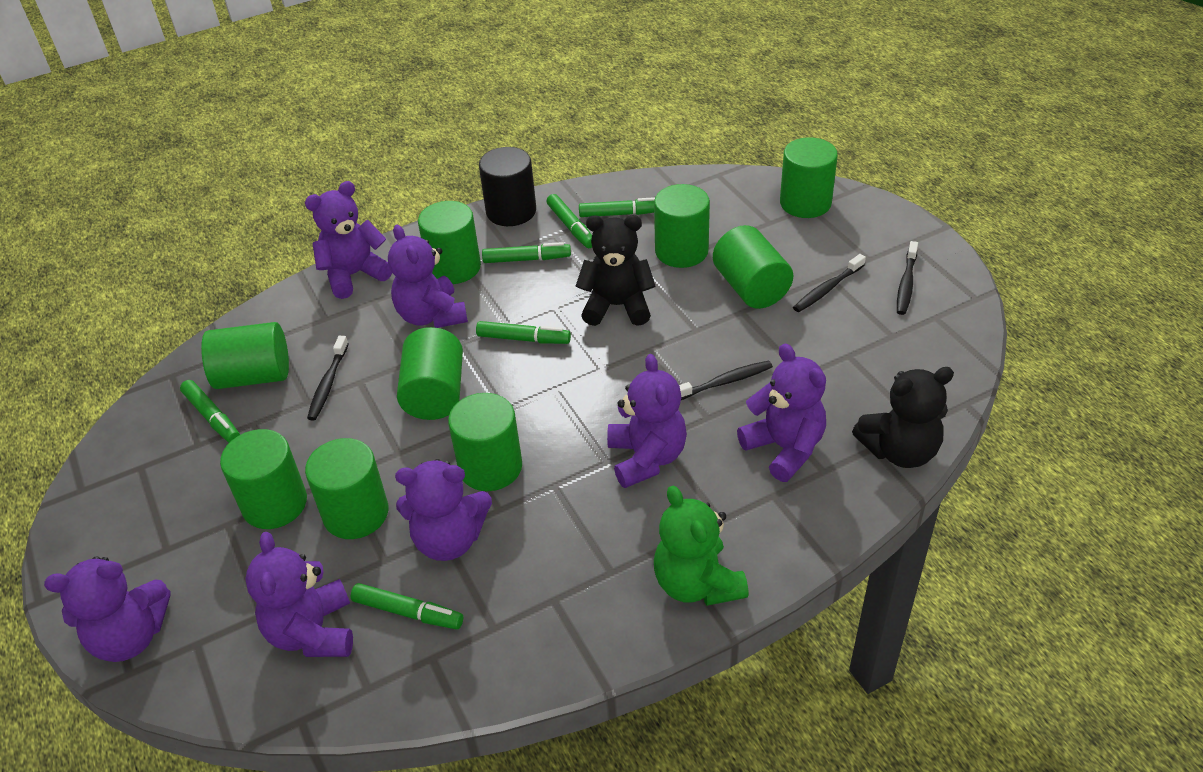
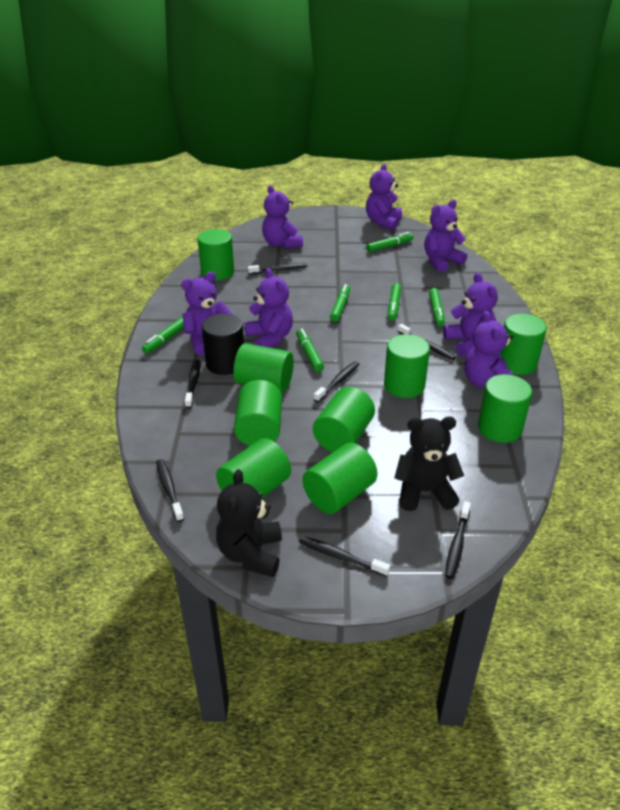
black toothbrush: [307,336,348,421] [679,361,773,400] [793,254,866,312] [897,241,918,315] = 4 -> [156,459,184,522] [185,360,200,408] [248,263,307,275] [299,536,390,577] [314,361,359,402] [398,324,456,360] [445,501,471,579] = 7
green teddy bear: [654,486,749,606] = 1 -> none = 0

